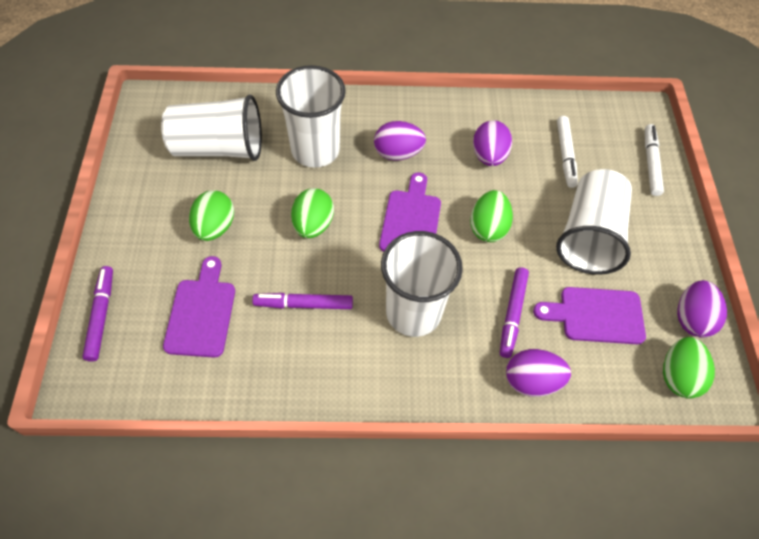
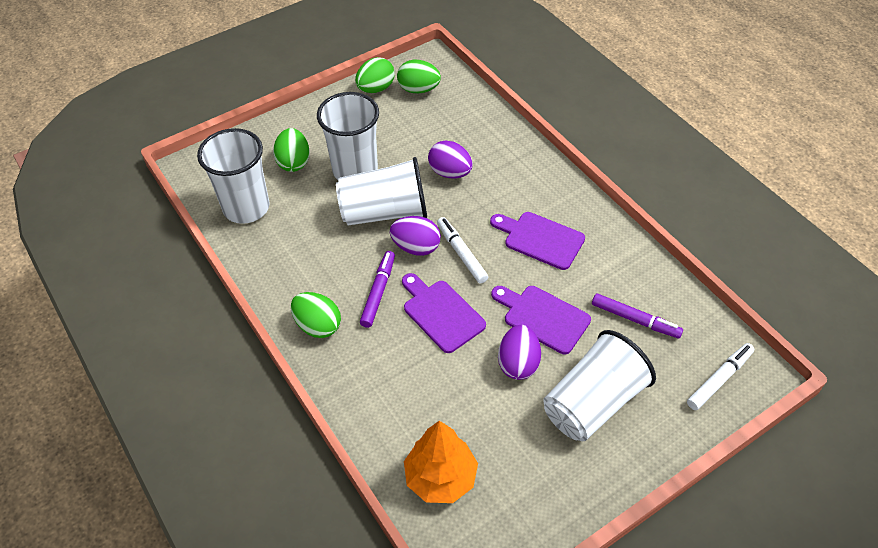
orange tree: none = 0 -> [404,421,478,503] = 1
purple egg: [374,121,426,161] [473,120,512,166] [506,349,571,397] [677,280,727,338] = 4 -> [390,216,441,256] [428,140,473,178] [498,325,541,380] = 3
purple marker: [82,266,113,361] [252,293,353,309] [500,267,529,358] = 3 -> [360,251,395,328] [592,293,683,339] = 2

